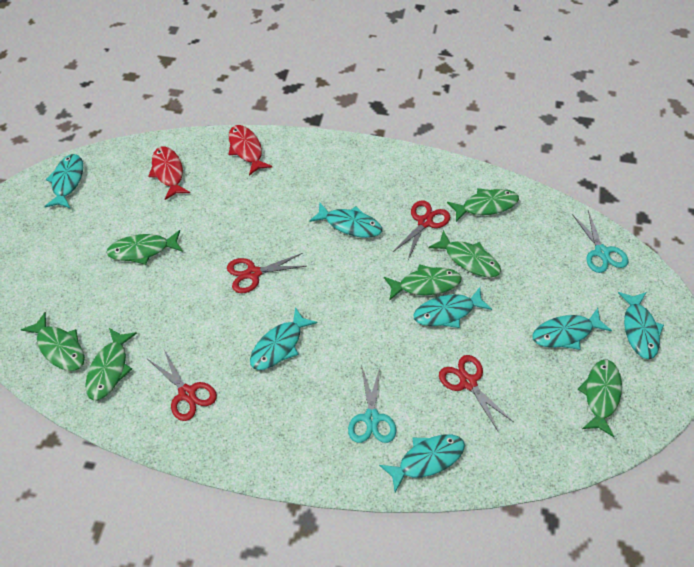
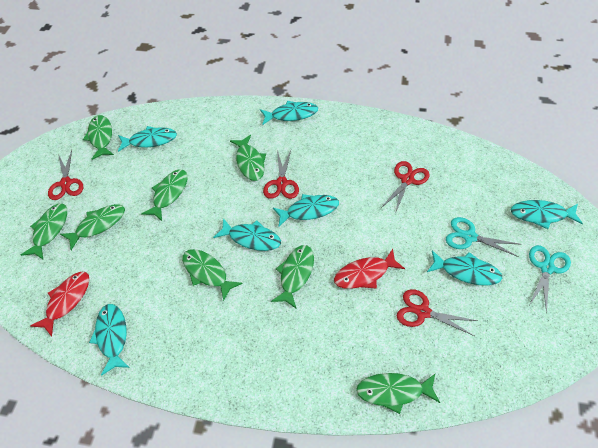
green fish: [21,312,85,371] [85,328,137,400] [106,230,183,265] [384,264,462,301] [428,230,501,277] [447,188,519,222] [578,360,622,437] = 7 -> [21,203,67,259] [60,204,125,250] [83,115,114,160] [141,169,188,221] [182,249,243,301] [230,135,266,181] [271,245,314,308] [356,373,440,414] = 8

